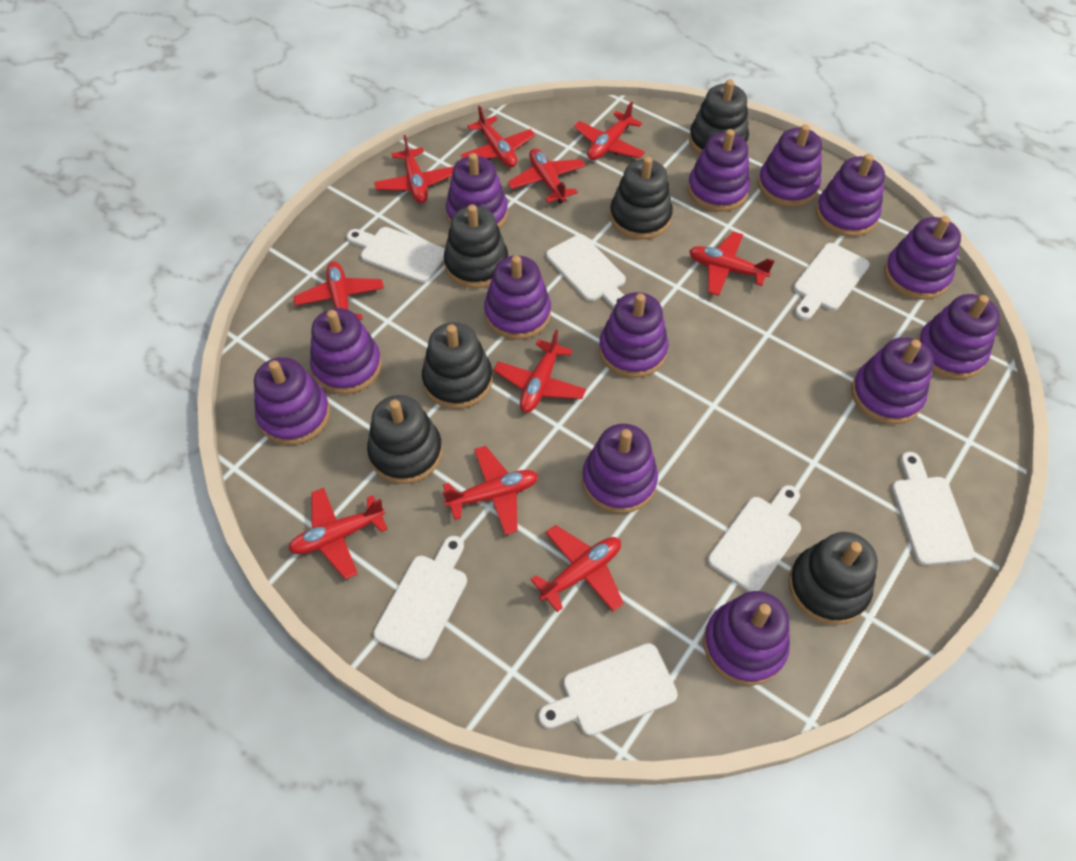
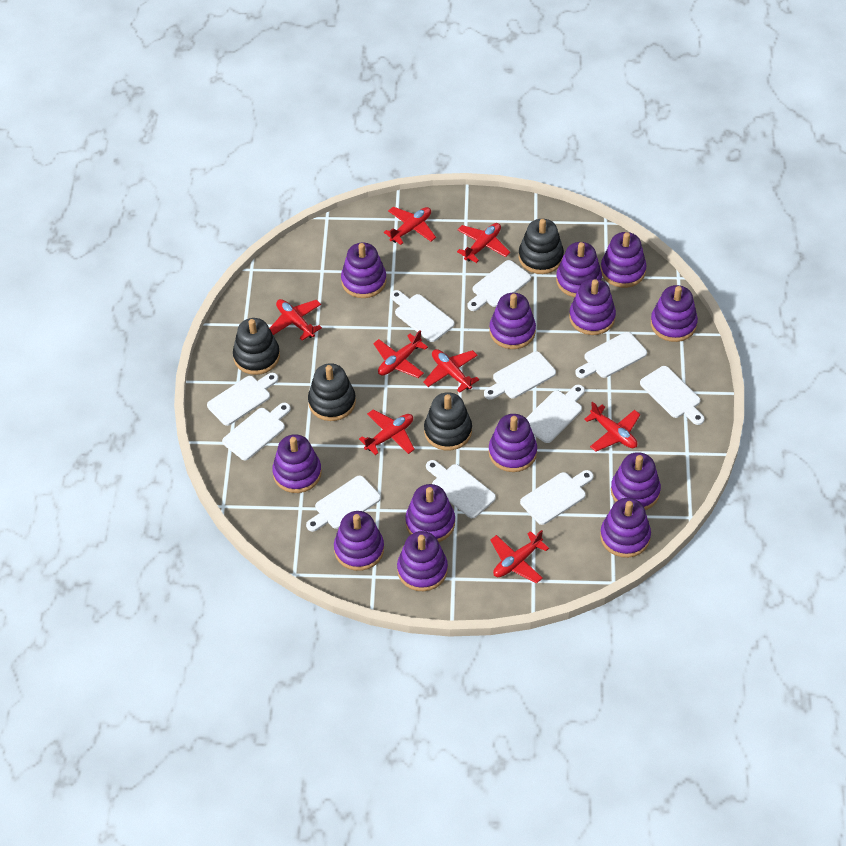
black stacking toy: [367,395,443,484] [422,322,493,409] [444,204,508,288] [610,156,673,239] [689,79,749,155] [788,532,878,625] = 6 -> [233,318,280,375] [308,363,356,421] [424,392,472,451] [519,219,564,274] = 4
red plane: [288,488,388,579] [293,261,384,320] [374,135,454,203] [443,446,538,535] [460,105,535,168] [493,330,586,413] [507,148,586,203] [530,525,624,612] [574,101,645,160] [689,232,775,296] = 10 -> [269,299,322,341] [359,410,415,455] [373,330,428,378] [384,207,436,245] [424,349,479,393] [457,223,510,263] [490,530,549,583] [584,402,640,451] = 8
white cutting board: [347,227,445,283] [374,536,467,660] [538,643,678,736] [546,234,626,309] [708,485,801,592] [793,243,870,320] [892,452,975,565] = 7 -> [207,373,278,426] [222,403,291,460] [306,476,381,532] [390,290,455,342] [426,460,496,518] [467,260,531,311] [484,351,556,400] [520,470,594,525] [526,385,585,443] [575,332,647,378] [640,366,705,425] = 11

